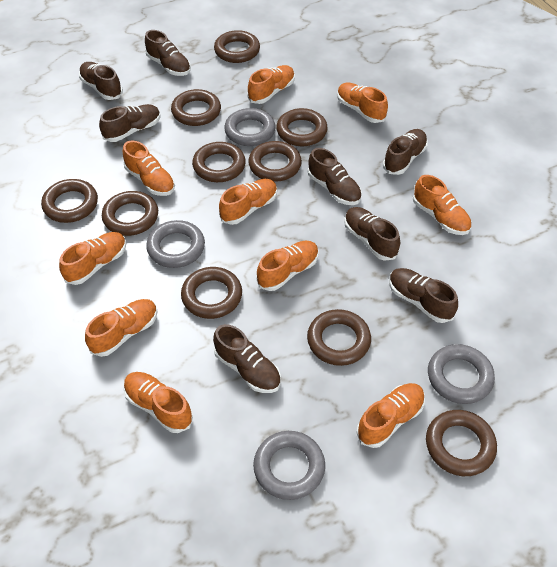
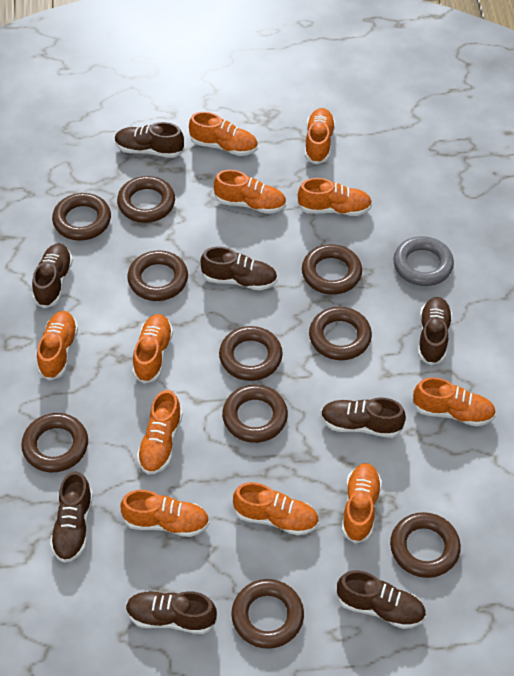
grey ring: [146,220,205,268] [224,108,275,146] [253,431,325,500] [428,344,495,404] = 4 -> [393,236,454,286] = 1
orange shoe: [59,232,126,285] [85,299,158,357] [123,140,175,196] [123,372,193,433] [219,179,277,225] [247,65,295,104] [257,241,319,291] [337,83,388,123] [356,383,425,448] [413,175,471,235] = 10 -> [37,311,78,381] [120,490,209,537] [132,314,173,384] [137,390,183,475] [189,112,258,156] [214,170,286,214] [233,482,319,535] [297,178,372,216] [305,108,335,164] [342,463,382,544] [412,377,496,426] = 11

